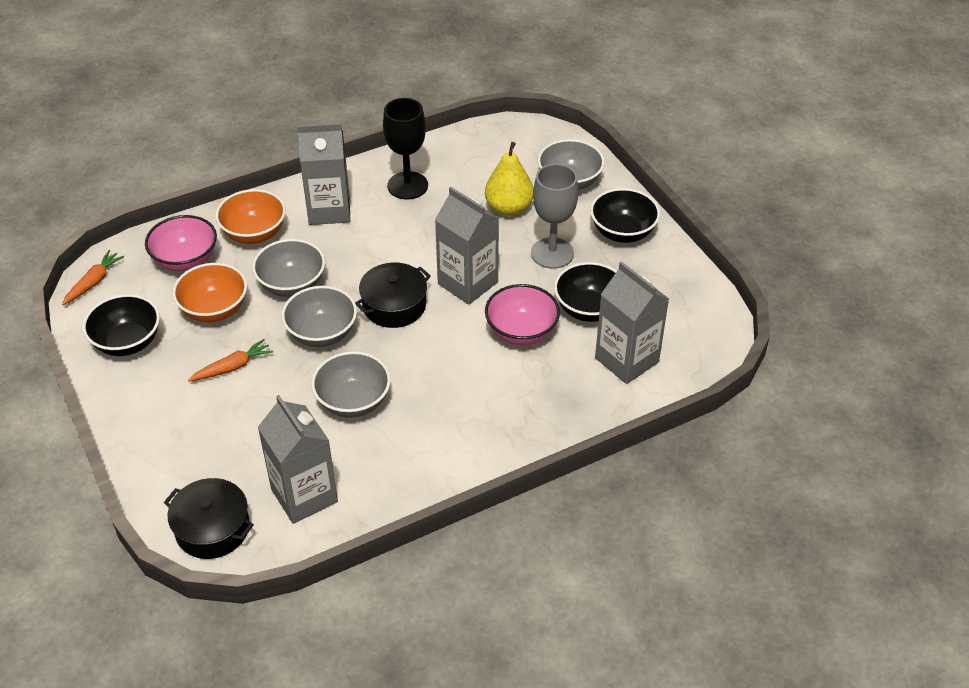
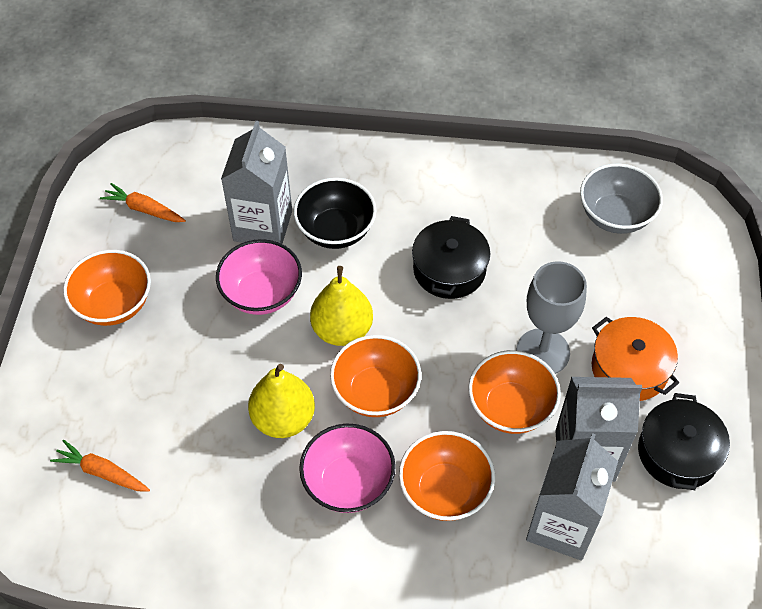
black bowl: [83,294,160,356] [554,262,617,322] [590,188,660,243] = 3 -> [294,178,376,249] = 1
black goblet: [383,98,428,199] = 1 -> none = 0
grey bowl: [252,239,325,297] [282,286,357,347] [311,351,391,418] [538,139,605,190] = 4 -> [580,164,663,234] = 1
grey carton: [258,395,338,524] [297,123,350,225] [435,187,499,304] [595,261,669,384] = 4 -> [221,121,292,244] [526,433,618,560] [555,377,642,482] = 3
orange bowl: [173,263,247,322] [215,189,286,244] = 2 -> [63,250,151,326] [330,335,421,417] [399,431,495,521] [468,350,561,434] = 4
orange pot: none = 0 -> [592,317,679,401] = 1
yellow pear: [485,142,534,216] = 1 -> [248,364,315,438] [310,266,373,346] = 2

